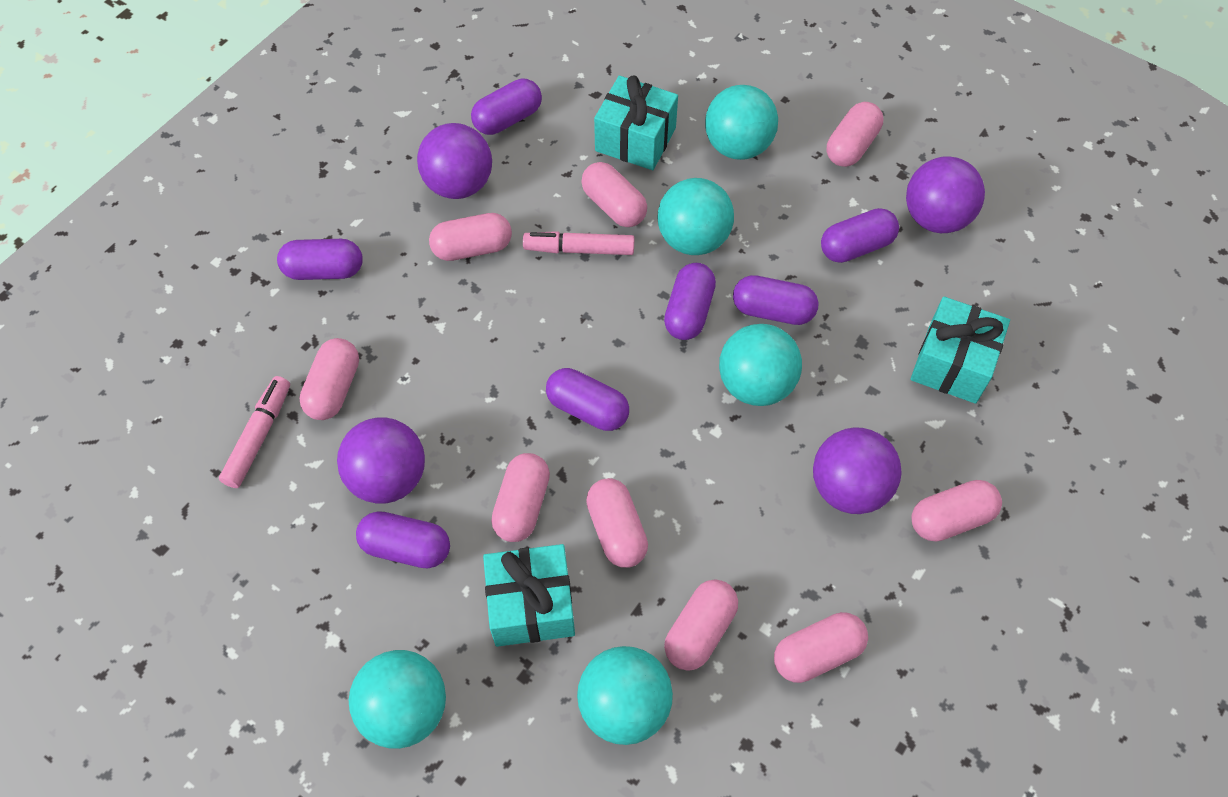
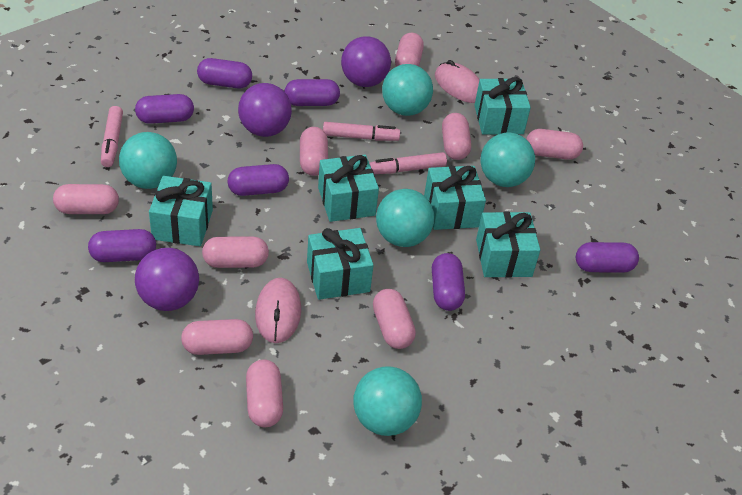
pink marker: [219,376,290,488] [523,231,635,255] = 2 -> [101,106,123,167] [323,122,400,141] [369,152,447,174] = 3
pink mouse: none = 0 -> [255,278,301,343] [435,60,480,103] = 2
purple ball: [337,417,425,504] [417,123,492,199] [813,427,902,514] [906,156,985,233] = 4 -> [135,248,199,311] [238,83,292,137] [341,36,391,87] = 3
turquoise gift: [483,544,575,647] [594,76,678,170] [910,296,1010,404] = 3 -> [149,176,213,246] [307,228,373,300] [318,155,379,222] [424,166,486,230] [474,77,531,135] [476,212,540,278] = 6

